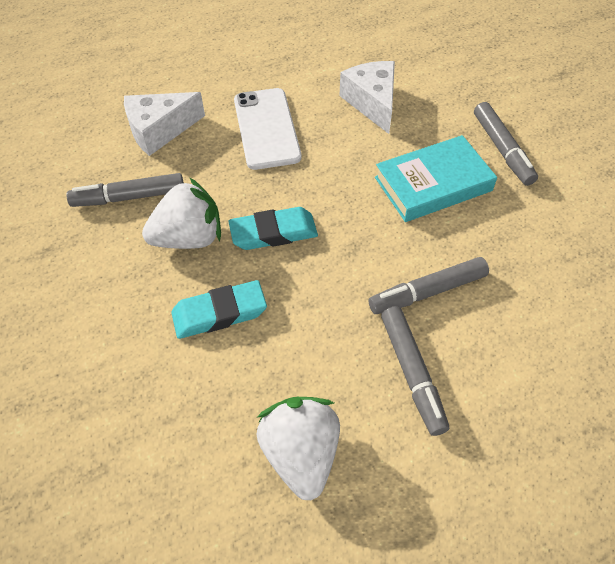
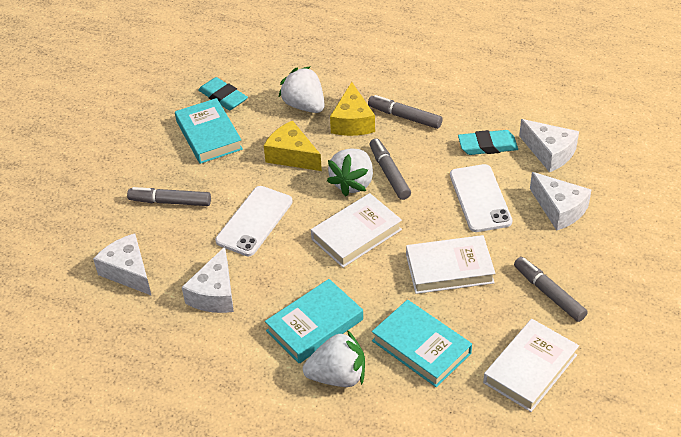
turquoise book: [375,135,497,222] = 1 -> [175,98,243,164] [265,279,363,364] [372,300,472,387] = 3
white book: none = 0 -> [311,193,402,268] [406,235,496,294] [483,319,579,412] = 3
white cheese: [124,92,205,156] [339,61,395,134] = 2 -> [93,233,152,296] [182,247,234,313] [519,119,579,172] [530,172,591,231] = 4
white phone: [234,88,301,170] = 1 -> [215,186,293,256] [450,164,512,232] = 2
white strawberry: [142,178,221,249] [256,397,340,500] = 2 -> [278,66,325,113] [303,330,365,387] [327,149,373,196] = 3
yellow cheese: none = 0 -> [264,120,322,171] [330,82,375,136] = 2

